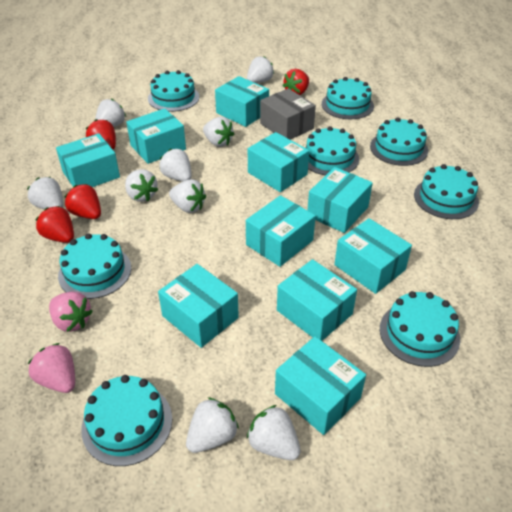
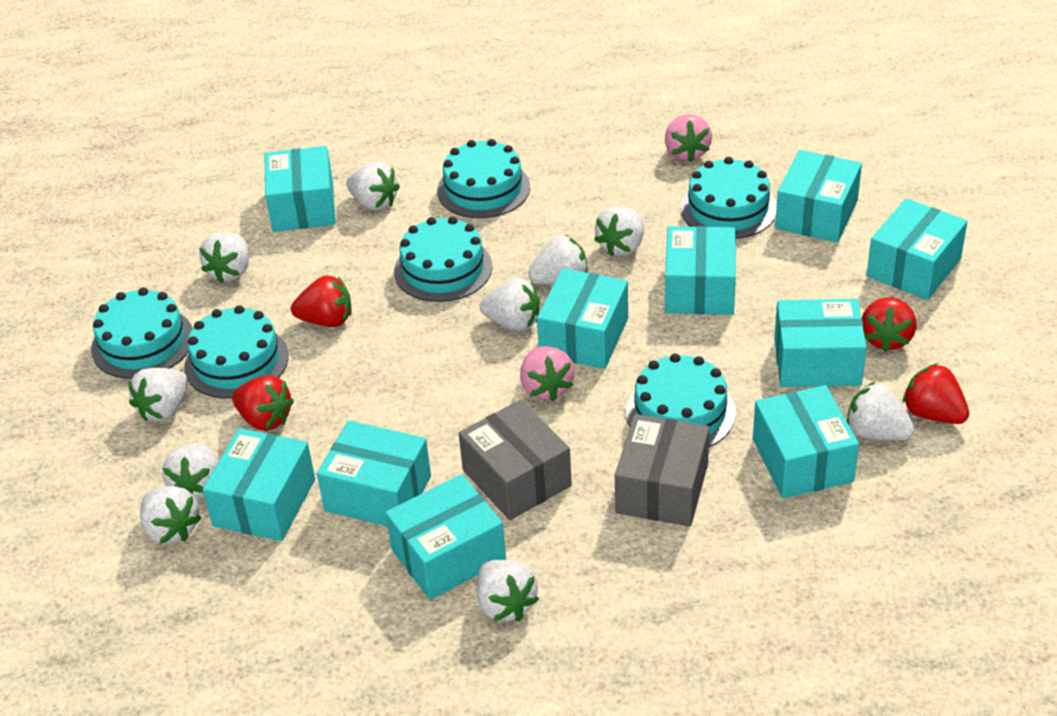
grey box: [260,89,316,140] = 1 -> [459,400,572,520] [615,414,709,526] = 2
turquoise cake: [58,233,131,299] [81,375,172,466] [148,70,199,112] [305,126,359,175] [322,77,374,119] [370,117,428,166] [380,291,460,367] [414,164,479,219] = 8 -> [91,288,193,379] [184,305,289,398] [394,216,493,302] [437,139,530,218] [626,353,736,447] [680,157,777,239] = 6
white strawberry: [27,177,63,209] [95,99,126,127] [125,169,158,202] [159,149,191,182] [169,179,206,213] [186,397,239,453] [203,117,234,147] [247,56,274,83] [247,405,300,460] = 9 -> [128,368,188,422] [140,486,201,544] [162,443,218,500] [199,232,249,283] [346,162,400,211] [477,560,539,621] [479,278,540,331] [528,234,588,285] [594,206,644,256] [847,382,915,440] = 10

